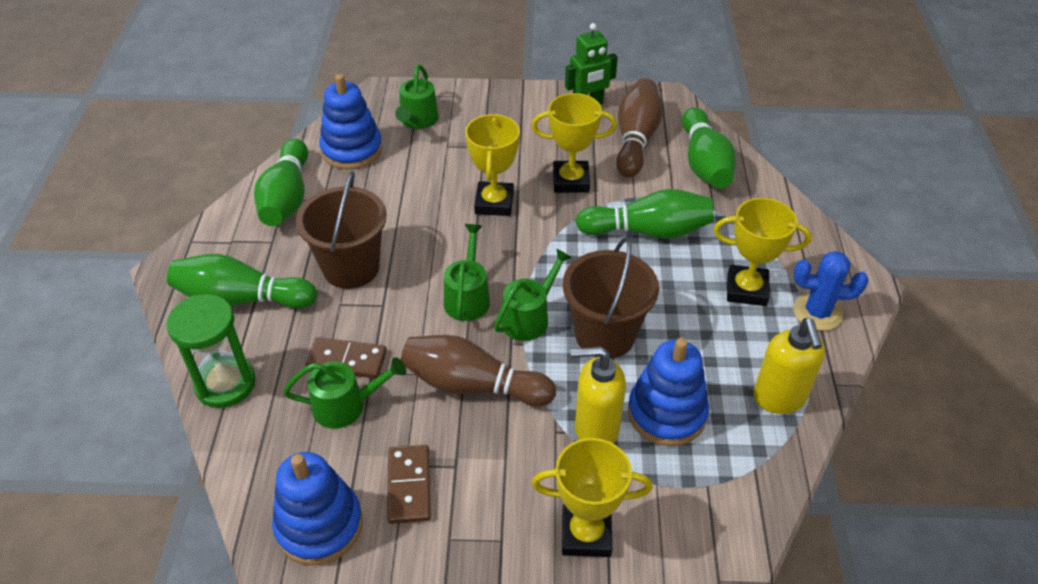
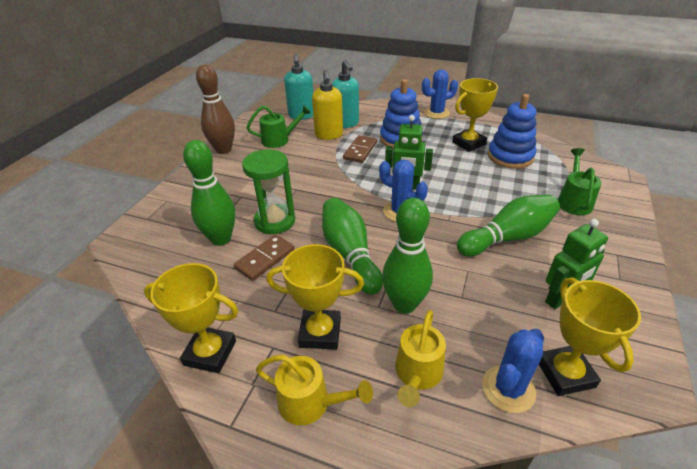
blue cactus: [793,251,869,331] = 1 -> [379,160,428,222] [422,69,458,119] [482,329,544,413] = 3
blue stacking toy: [272,452,363,565] [319,74,383,170] [628,338,709,446] = 3 -> [380,79,423,149] [488,94,536,169] = 2
brown bowling pin: [401,335,556,406] [616,78,663,177] = 2 -> [196,64,235,154] = 1
brown bucket: [296,171,387,289] [563,237,659,359] = 2 -> none = 0
green robot: [565,23,618,104] = 1 -> [385,115,433,189] [545,219,608,309] = 2
green watering can: [283,357,407,429] [395,65,439,129] [444,224,490,321] [494,248,572,341] = 4 -> [247,105,311,148] [558,148,602,215] = 2
turquoise soap dispenser: none = 0 -> [284,53,313,120] [332,60,359,128] = 2
yellow soap dispenser: [571,346,626,444] [753,318,825,414] = 2 -> [312,70,343,140] = 1
yellow watering can: none = 0 -> [256,355,373,425] [395,310,446,407] = 2

